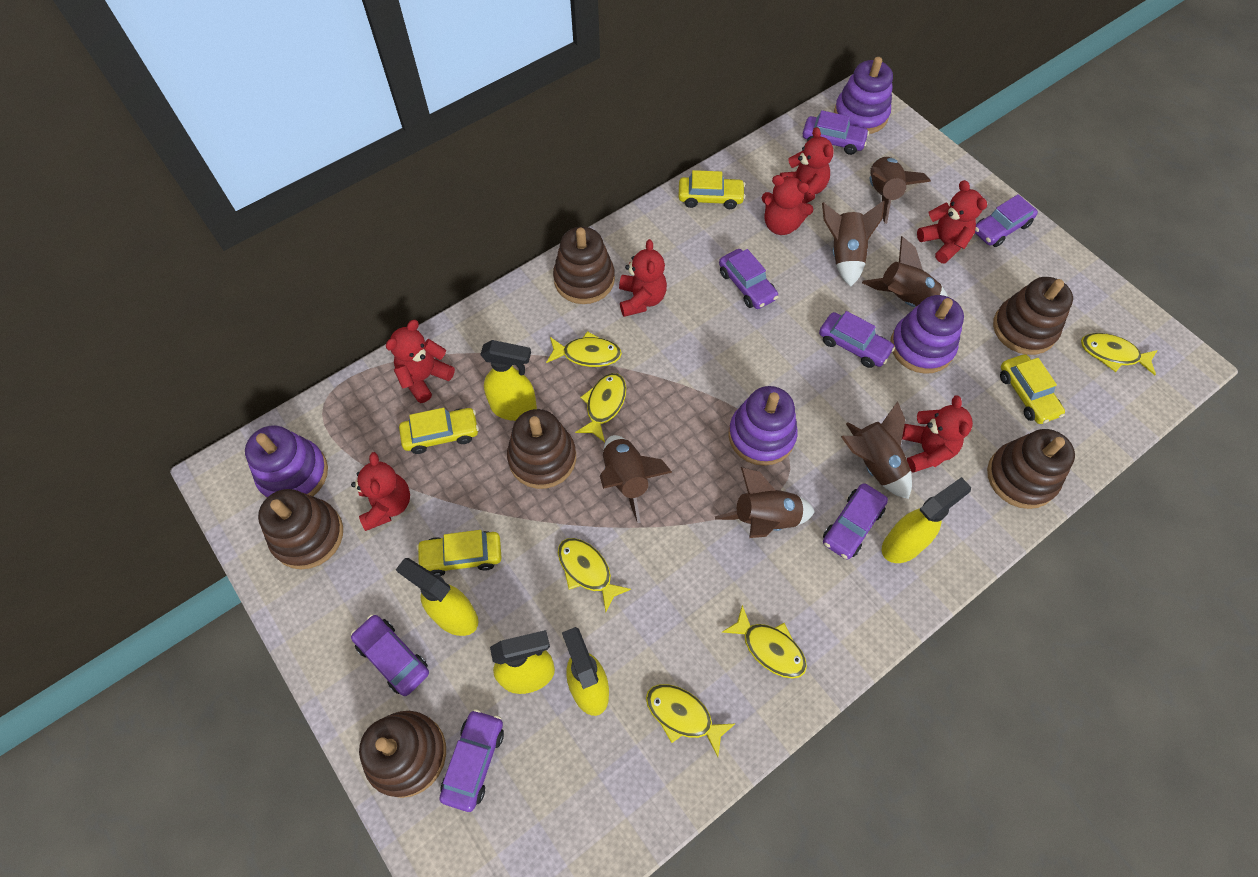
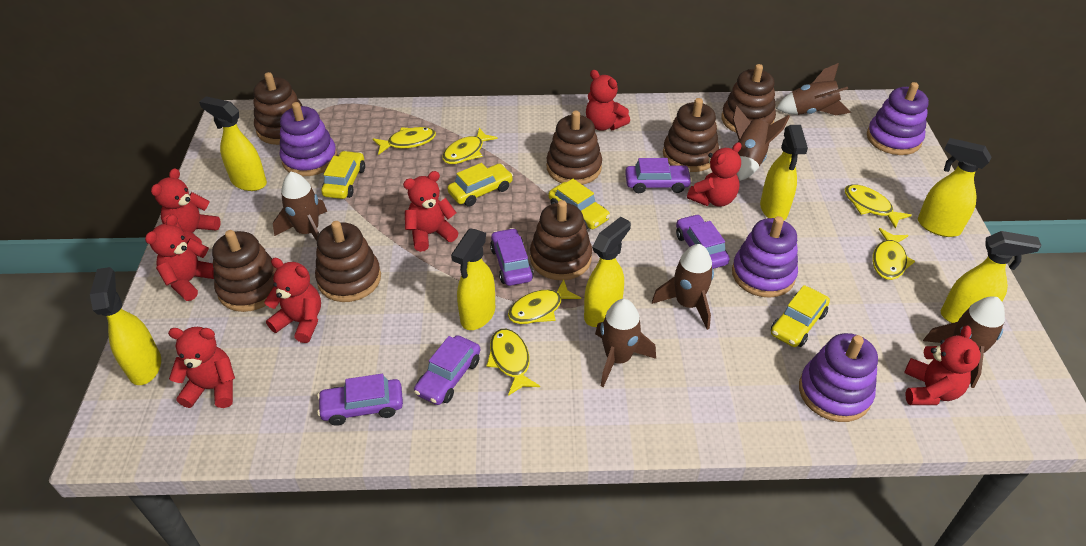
brown stacking toy: [258,489,343,569] [359,711,446,798] [507,409,576,489] [553,227,615,304] [987,429,1075,509] [993,277,1073,355] = 6 -> [212,230,277,312] [253,72,302,145] [315,221,381,302] [530,200,592,281] [546,111,602,185] [663,98,719,172] [721,64,776,133] = 7
purple car: [351,615,429,696] [439,709,504,812] [719,249,778,309] [803,110,869,155] [819,311,895,368] [823,483,888,560] [975,194,1038,247] = 7 -> [317,374,403,426] [414,335,480,405] [490,228,534,286] [625,158,692,193] [676,214,730,269] = 5
red teddy bear: [351,452,410,531] [386,320,455,403] [619,239,667,317] [762,175,813,235] [780,127,834,203] [902,395,973,472] [917,180,987,263] = 7 -> [145,214,214,301] [151,168,221,244] [168,327,235,408] [264,258,321,343] [403,171,458,252] [586,70,630,131] [687,142,741,207] [904,326,981,405] = 8
yellow spray bottle: [396,558,478,636] [480,340,537,421] [490,630,555,694] [562,627,609,716] [882,477,971,563] = 5 -> [90,267,161,385] [199,96,267,191] [451,228,495,330] [584,217,631,327] [760,125,808,220] [918,138,991,237] [941,231,1042,323] = 7

